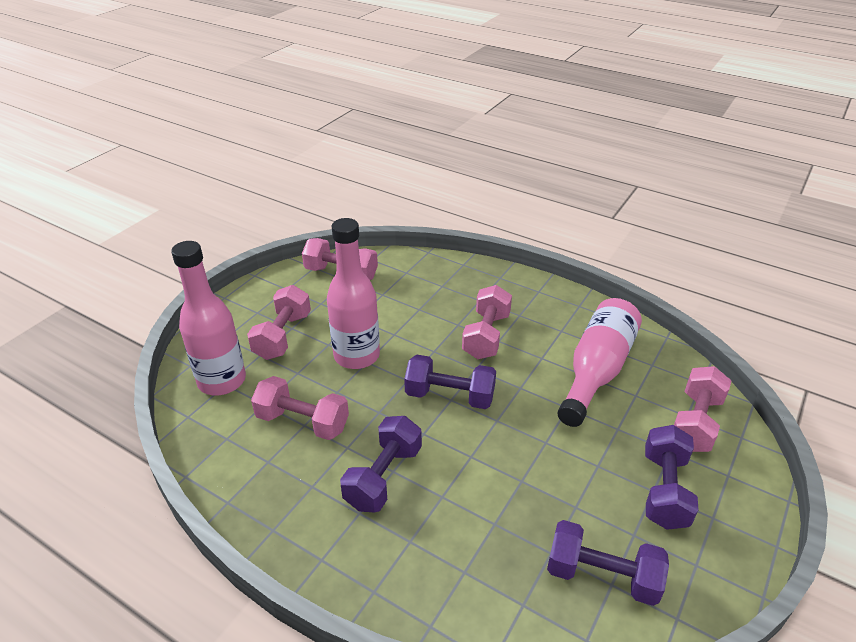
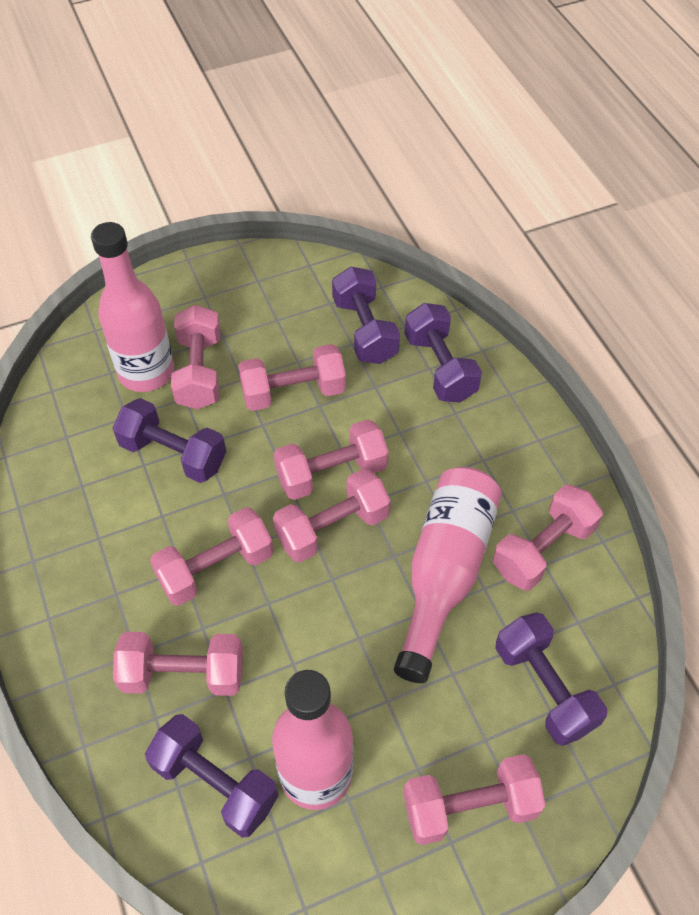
pink dumbbell: [247,285,311,360] [251,376,349,440] [302,238,378,280] [462,285,512,359] [674,366,732,452] = 5 -> [113,632,243,696] [150,507,274,606] [171,305,220,409] [238,344,346,411] [273,469,391,562] [274,419,389,500] [403,754,546,845] [493,484,603,591] = 8
purple dumbbell: [340,416,422,512] [404,355,496,409] [547,520,669,606] [645,425,699,530] = 4 -> [113,398,226,483] [145,714,278,838] [332,266,400,364] [404,303,482,402] [495,612,607,746] = 5

